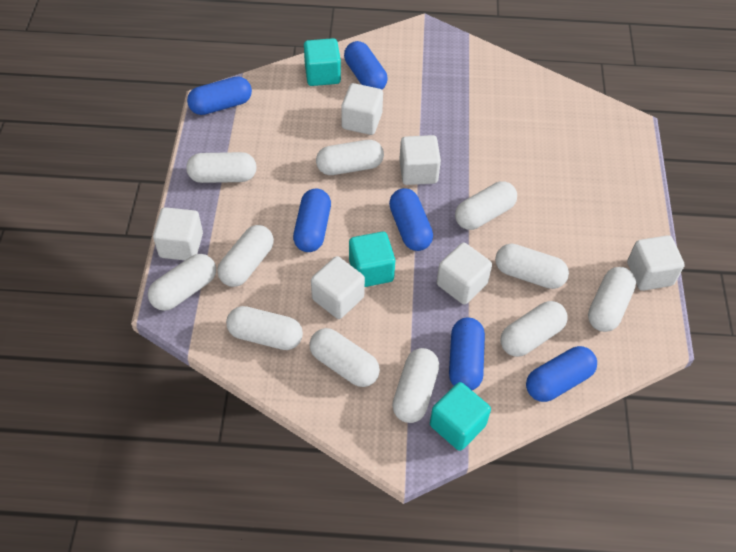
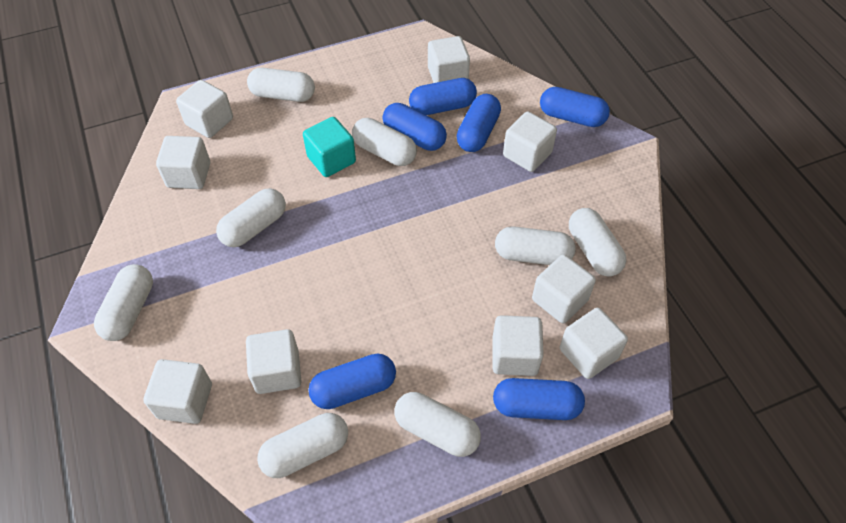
turquoise cube: [304,38,341,86] [349,232,395,287] [430,382,491,451] = 3 -> [303,117,356,177] = 1
white capsule: [148,254,216,311] [186,152,257,183] [217,225,274,287] [226,306,303,350] [309,328,380,387] [316,140,384,175] [392,348,439,423] [455,181,517,230] [495,244,569,289] [500,301,568,357] [588,267,636,332] = 11 -> [94,264,153,341] [216,188,286,247] [247,68,315,102] [257,413,348,478] [352,118,417,166] [394,392,481,457] [495,226,575,265] [569,208,626,277] = 8
white cube: [153,207,203,260] [311,256,365,319] [341,83,383,135] [399,135,441,185] [437,242,492,305] [627,235,685,291] = 6 -> [143,359,212,424] [156,136,210,189] [176,80,233,138] [246,329,302,394] [428,36,470,83] [492,315,544,376] [503,111,557,172] [532,254,596,323] [560,308,628,379] = 9

